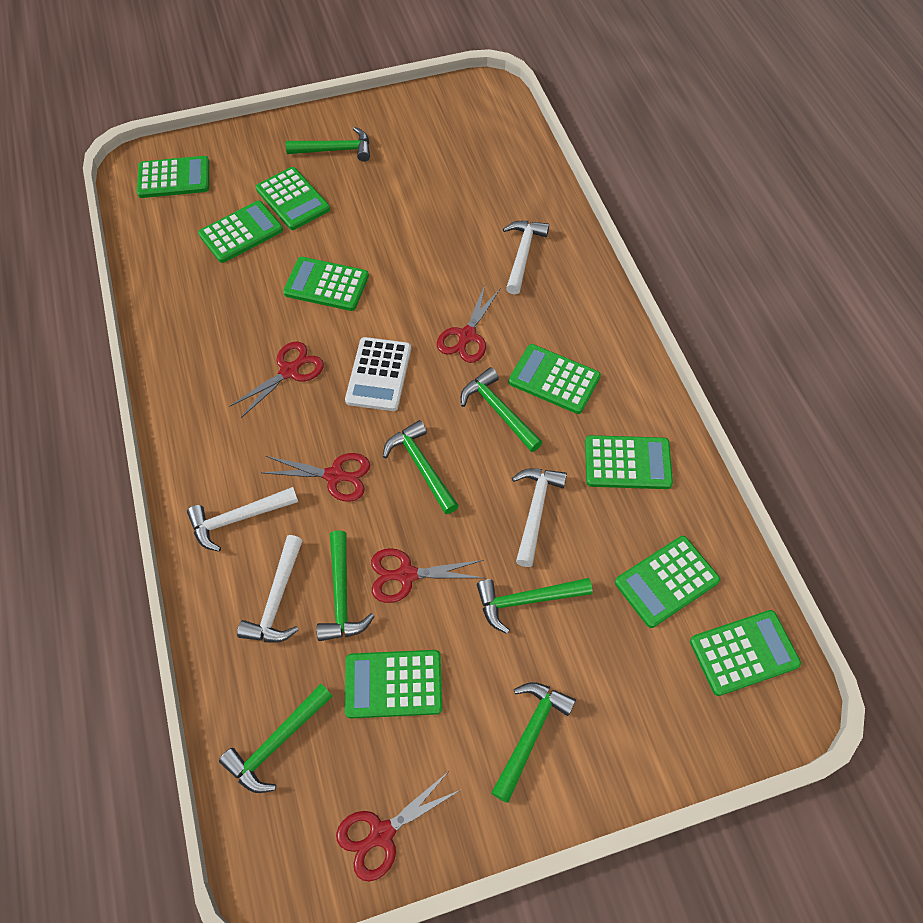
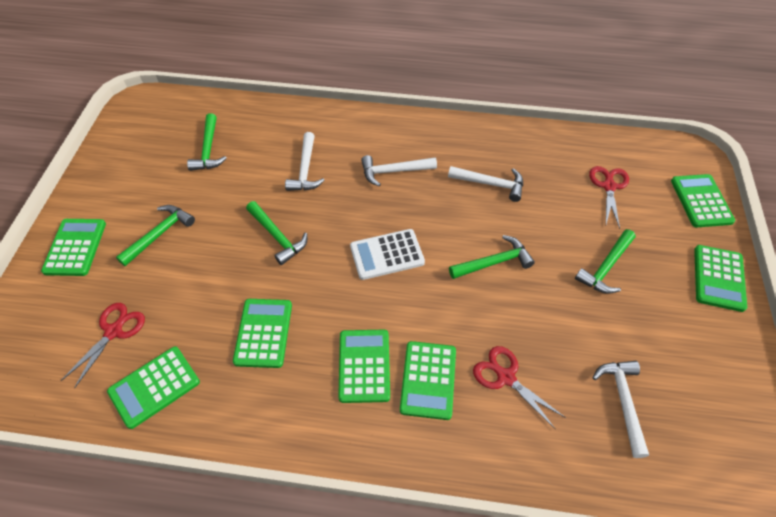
green calculator: [137,156,209,198] [198,201,283,263] [256,167,330,230] [283,257,369,311] [345,650,442,718] [509,344,601,414] [585,435,673,489] [615,536,720,628] [690,610,801,696] = 9 -> [41,219,106,276] [107,346,200,429] [233,299,292,368] [338,330,390,403] [400,341,456,420] [671,174,735,227] [694,245,747,312] = 7
green hammer: [219,684,333,793] [286,127,370,162] [317,530,375,641] [383,420,459,514] [461,367,543,452] [477,578,593,634] [491,682,576,803] = 7 -> [116,205,195,266] [187,113,227,171] [246,201,307,265] [449,235,535,279] [575,229,636,294] = 5
red scissors: [229,342,324,418] [261,453,370,502] [336,771,461,882] [371,548,484,603] [437,285,500,363] = 5 -> [61,303,145,389] [473,346,566,430] [589,166,629,229] = 3

